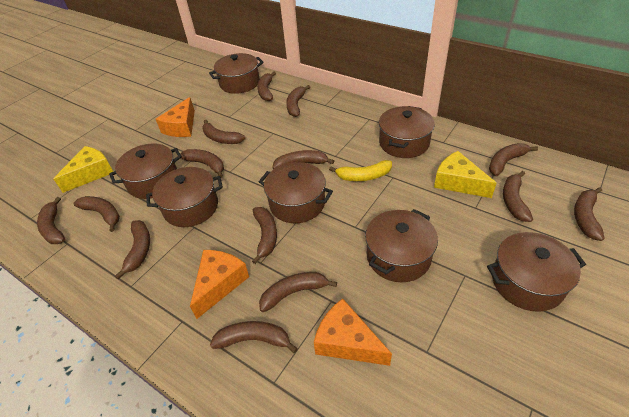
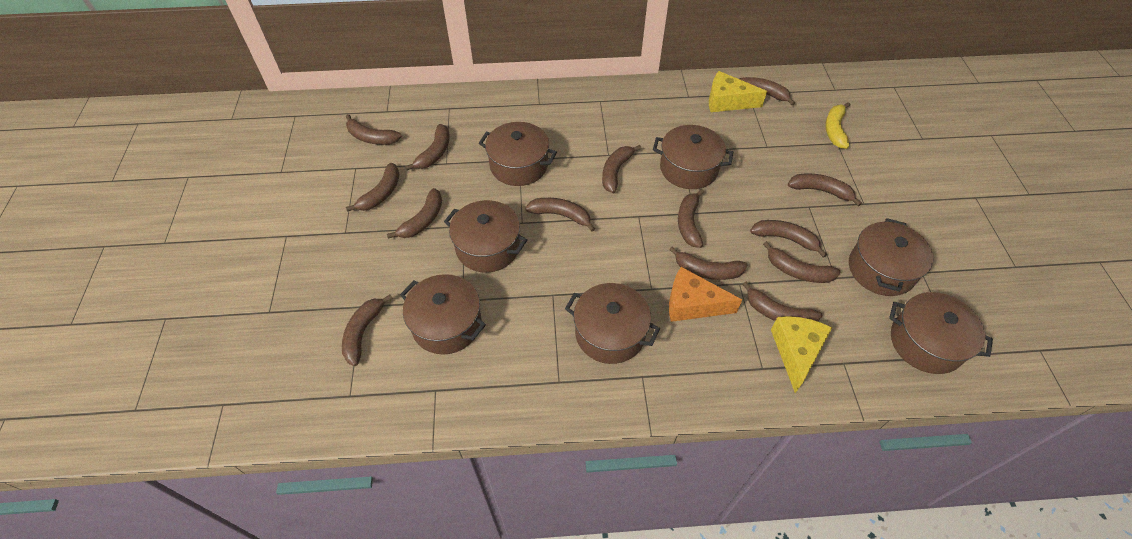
orange cheese: [156,97,195,137] [190,250,249,319] [314,298,392,366] = 3 -> [669,267,742,322] = 1

